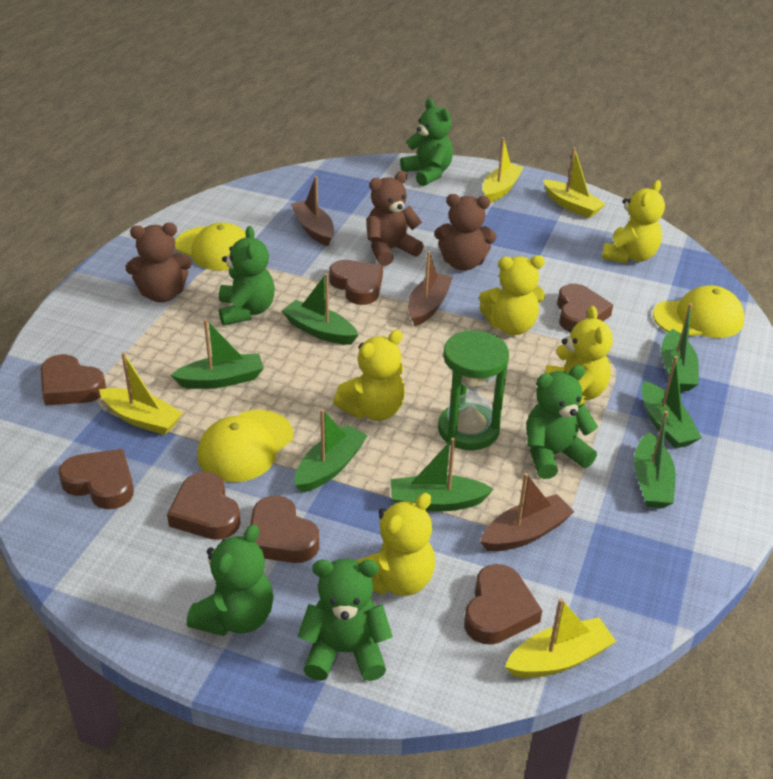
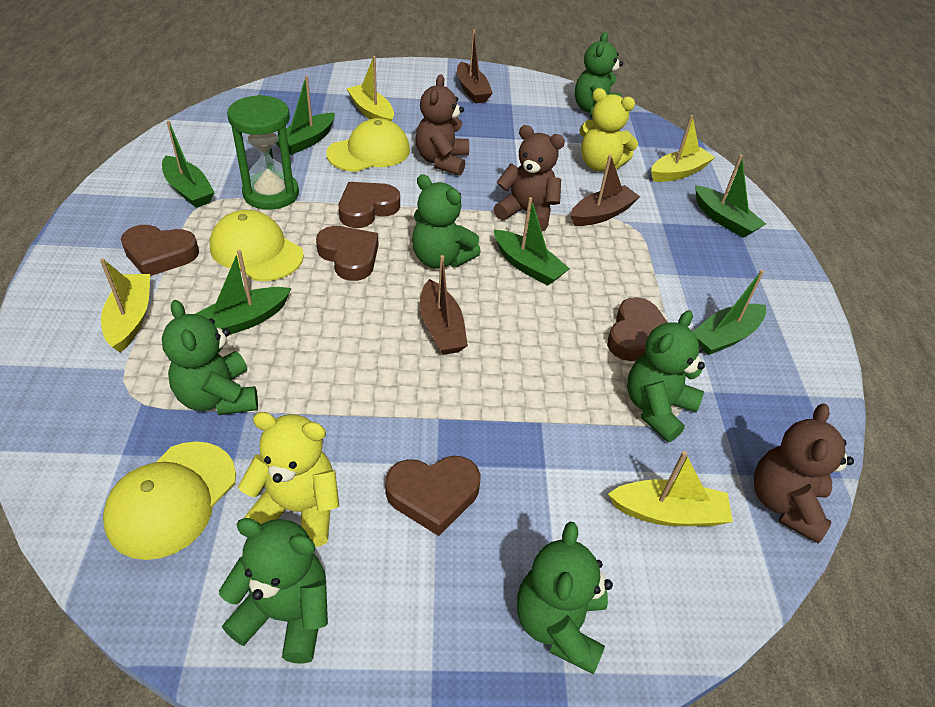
brown heart: [41,354,106,406] [58,449,134,509] [167,472,241,540] [250,495,319,563] [329,260,383,305] [464,564,542,645] [557,284,613,331] = 7 -> [121,225,199,276] [316,226,378,281] [339,182,400,228] [385,456,481,536] [607,297,668,361] = 5
green boat: [171,319,264,389] [282,273,358,345] [295,409,368,493] [391,438,494,511] [634,411,676,508] [641,356,702,448] [661,303,699,391] = 7 -> [162,120,215,208] [195,250,291,334] [276,76,335,155] [494,197,570,286] [693,270,766,355] [695,154,766,238] = 6
green teddy bear: [187,524,274,636] [219,226,275,325] [298,558,393,681] [400,99,453,186] [527,365,598,479] = 5 -> [162,300,258,415] [219,518,328,664] [412,174,481,269] [517,522,613,674] [575,32,623,118] [627,310,705,442] = 6
yellow teddy bear: [333,330,405,421] [357,493,435,596] [479,255,545,335] [545,306,613,406] [602,180,665,263] = 5 -> [238,412,339,547] [579,88,638,171] = 2

